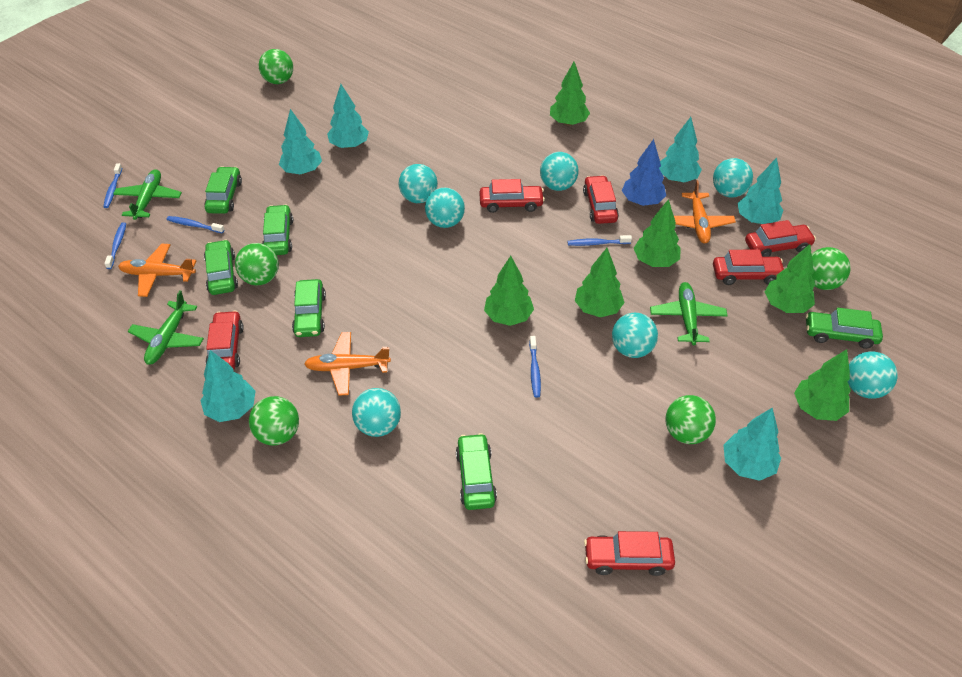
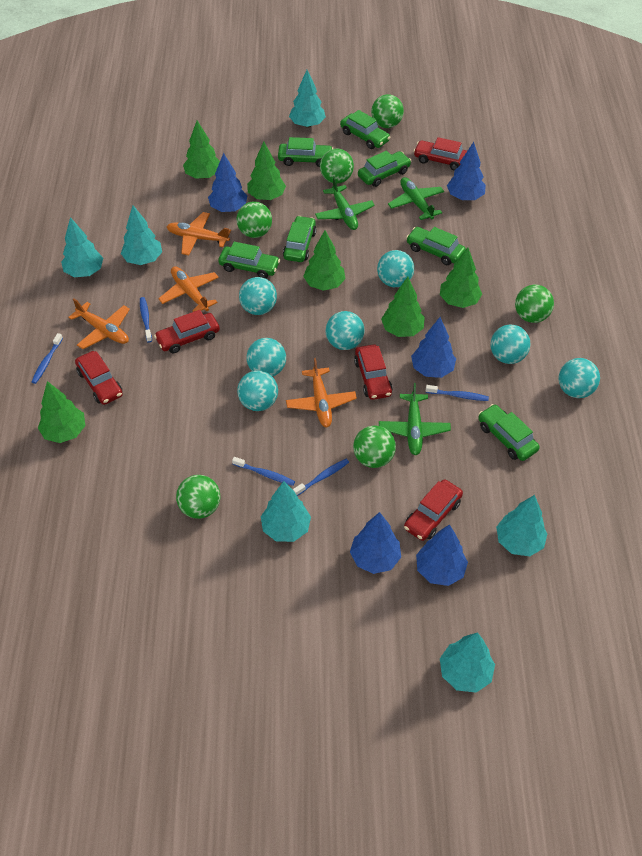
blue tree: [622,139,666,206] = 1 -> [208,153,248,212] [350,512,401,574] [411,317,456,378] [416,524,468,586] [447,142,486,200] = 5
green ball: [235,243,279,285] [249,396,299,445] [259,49,293,84] [665,395,716,444] [812,247,851,290] = 5 -> [176,475,220,519] [236,202,272,238] [320,149,354,184] [353,426,396,468] [371,94,404,128] [515,285,554,323] = 6
green car: [204,166,242,214] [204,240,238,295] [262,204,293,255] [292,279,326,337] [456,433,497,510] [806,308,883,349] = 6 -> [218,242,280,279] [278,137,333,167] [283,216,317,262] [340,110,391,149] [358,151,411,187] [406,227,466,265] [478,404,540,461] = 7
orange plane: [118,244,196,297] [304,332,391,396] [674,180,736,243] = 3 -> [68,298,130,349] [158,266,219,312] [166,212,231,255] [286,358,357,427] = 4
red car: [206,311,244,371] [480,179,545,213] [583,175,619,224] [584,531,675,576] [713,249,784,285] [745,220,816,257] = 6 -> [75,351,123,405] [154,310,220,353] [354,345,392,400] [404,479,463,541] [413,137,467,171] = 5

